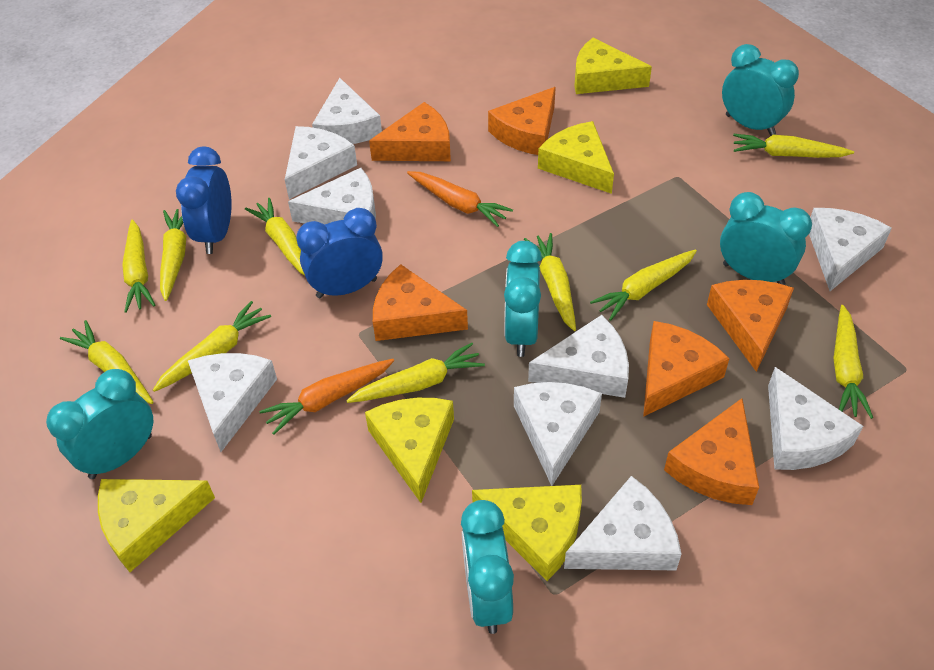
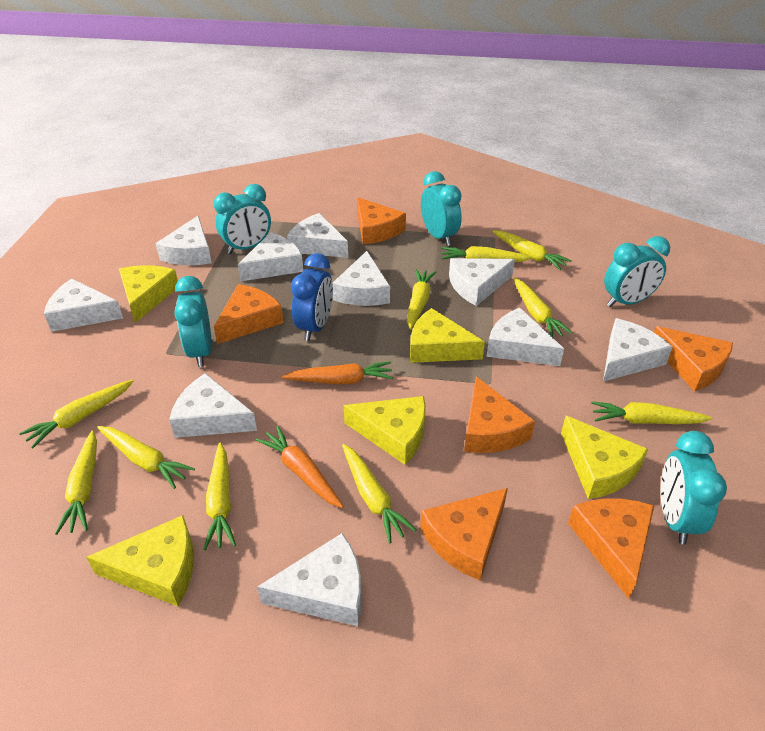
blue clock: [176,146,232,254] [296,208,383,298] = 2 -> [291,253,333,341] = 1
white cheese: [188,353,277,452] [285,126,357,199] [288,168,376,225] [312,78,382,144] [514,382,602,486] [528,315,629,398] [564,476,682,571] [768,367,863,470] [809,208,892,291] = 9 -> [44,279,123,332] [156,216,212,265] [169,373,257,438] [238,232,303,282] [257,533,361,626] [287,213,348,258] [332,251,390,306] [449,258,515,306] [487,308,564,366] [603,318,673,382] = 10

